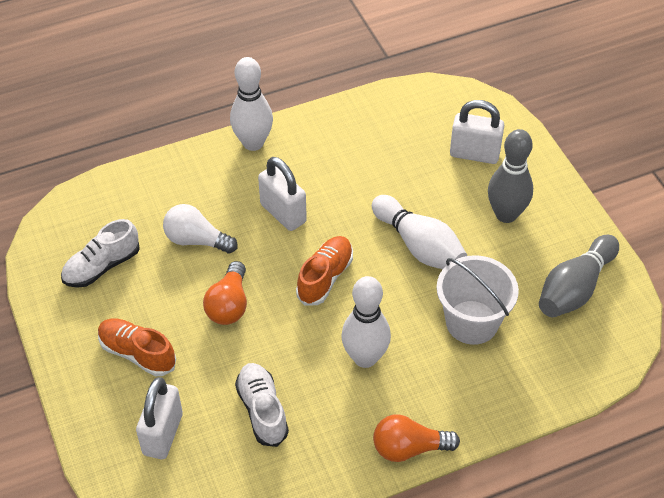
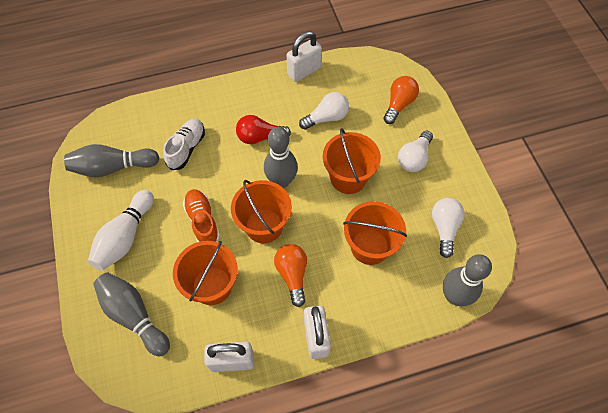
grey bowling pin: [488,129,533,223] [539,235,619,317] = 2 -> [64,144,159,177] [93,272,170,356] [264,127,298,188] [443,254,492,306] = 4
orange bucket: none = 0 -> [173,241,238,305] [231,180,292,243] [323,128,381,194] [343,201,407,265] = 4
orange shoe: [98,319,176,376] [296,236,353,305] = 2 -> [183,189,220,242] = 1
red light bulb: none = 0 -> [236,115,291,144] = 1
white bowling pin: [230,57,273,151] [341,276,391,368] [372,195,467,269] = 3 -> [88,190,154,271] = 1
white bucket: [436,255,519,345] = 1 -> none = 0
white light bulb: [163,204,238,254] = 1 -> [299,92,349,130] [398,131,433,172] [432,198,465,258] = 3
white shoe: [61,219,140,288] [235,363,289,447] = 2 -> [163,119,205,170] = 1

